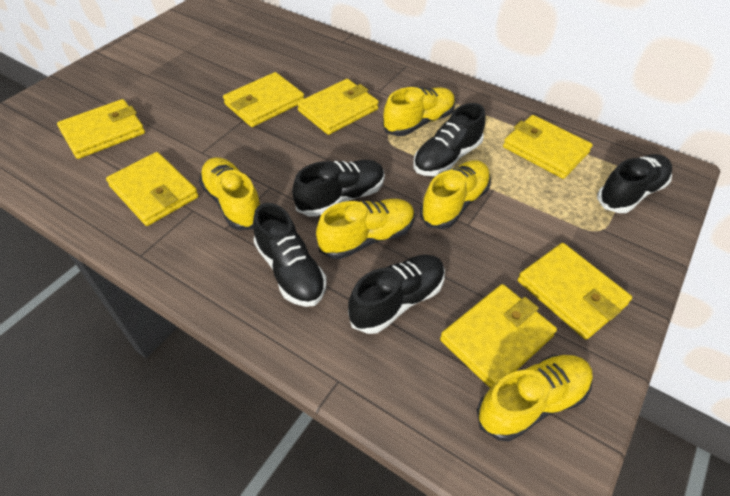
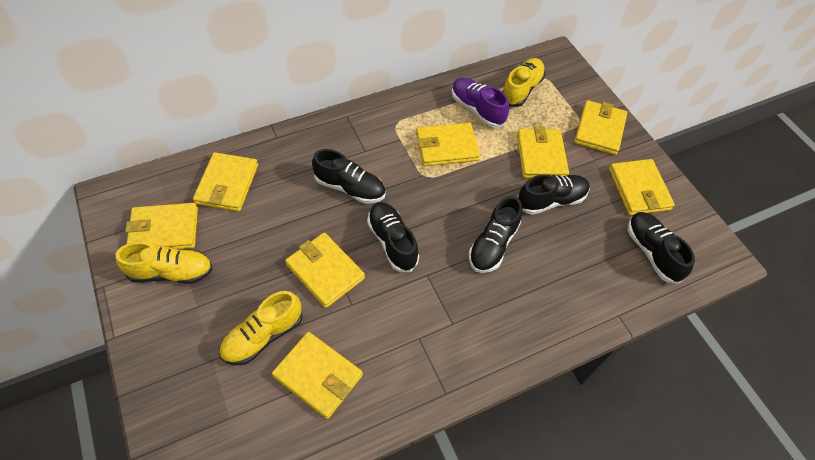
purple shoe: none = 0 -> [452,78,509,128] = 1
yellow shoe: [199,157,261,230] [316,199,415,259] [383,87,455,136] [420,160,491,229] [477,355,593,442] = 5 -> [116,242,212,284] [219,291,303,365] [502,58,545,107] = 3
yellow wallet: [57,99,145,159] [106,152,199,226] [223,72,304,127] [297,79,379,135] [440,284,557,388] [503,115,593,179] [518,243,632,340] = 7 -> [125,203,198,250] [193,152,258,211] [272,332,363,419] [285,232,365,308] [416,123,480,166] [517,126,569,178] [574,100,627,155] [609,159,675,215] = 8

